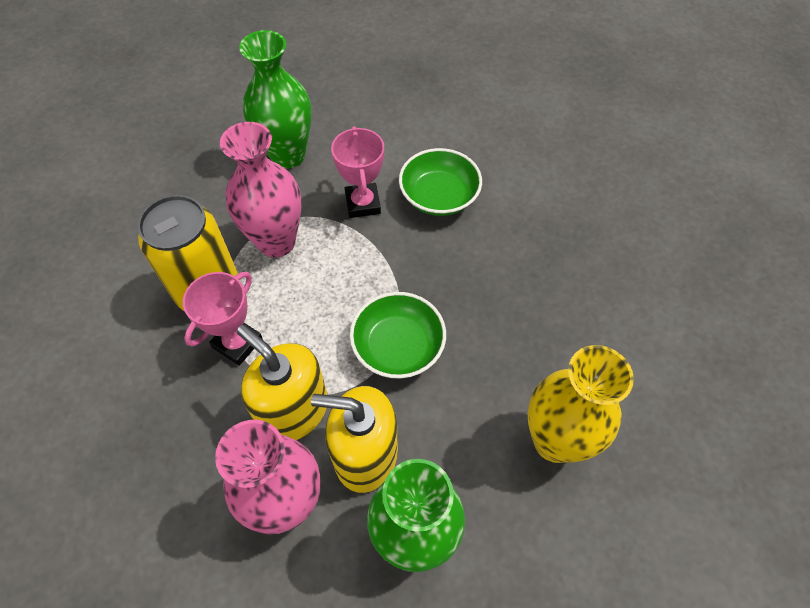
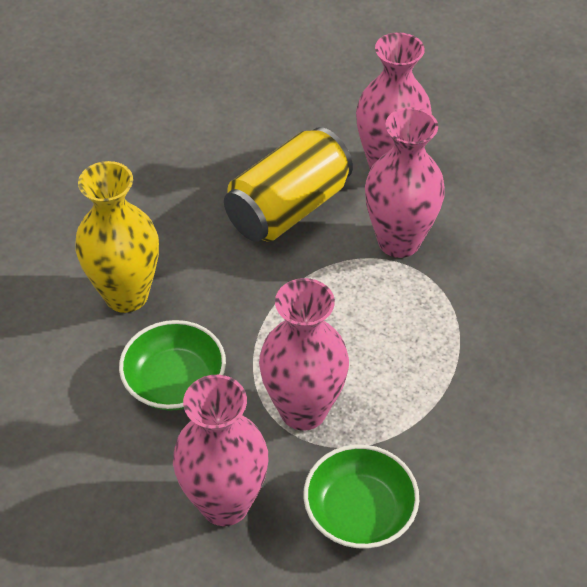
green vase: [239,30,311,169] [367,459,465,572] = 2 -> none = 0
pink trophy: [183,272,263,366] [331,126,384,218] = 2 -> none = 0
pink vase: [215,420,320,534] [220,122,302,257] = 2 -> [173,375,269,526] [259,278,349,431] [356,32,432,169] [365,107,445,258] = 4
yellow soap dispenser: [237,325,328,440] [311,386,398,493] = 2 -> none = 0

